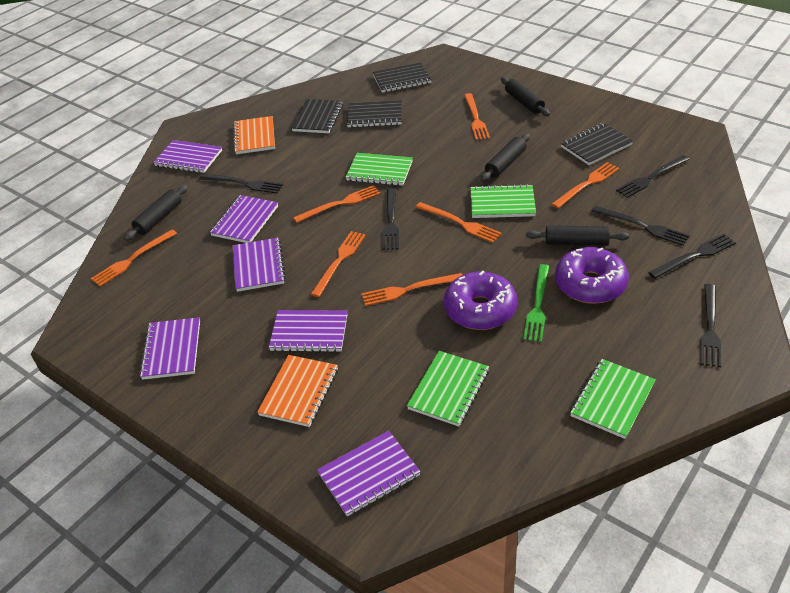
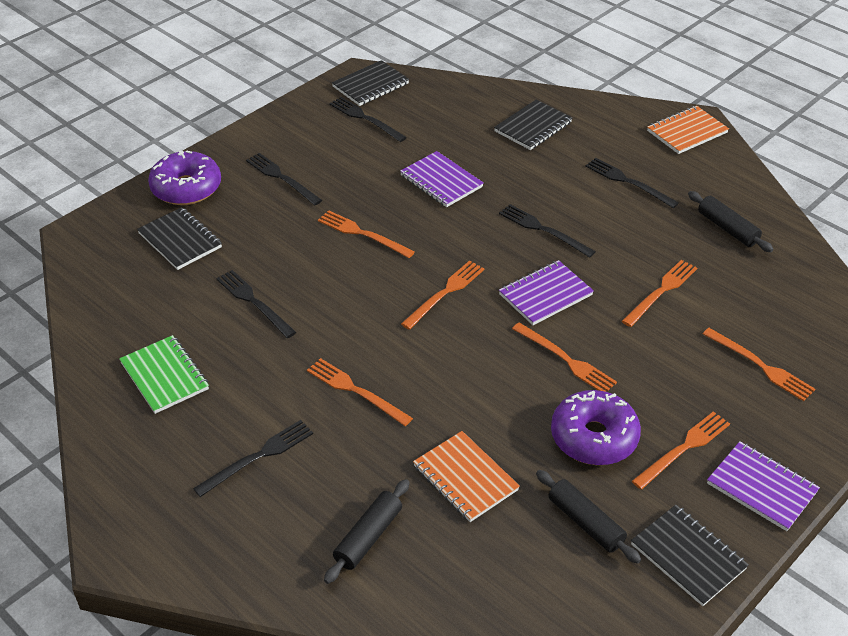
black rolling pin: [124,185,188,241] [481,134,530,182] [501,77,550,116] [526,225,630,245] = 4 -> [324,479,409,584] [536,470,641,564] [688,191,773,252] = 3
green fork: [523,264,549,342] = 1 -> none = 0
green notebook: [346,153,413,186] [407,351,489,427] [470,184,536,218] [570,359,656,439] = 4 -> [119,335,209,414] = 1
purple notebook: [139,317,200,380] [153,140,222,173] [210,195,278,243] [233,238,286,292] [269,310,347,352] [317,431,421,517] = 6 -> [400,151,484,207] [499,260,594,325] [707,441,820,531] = 3

